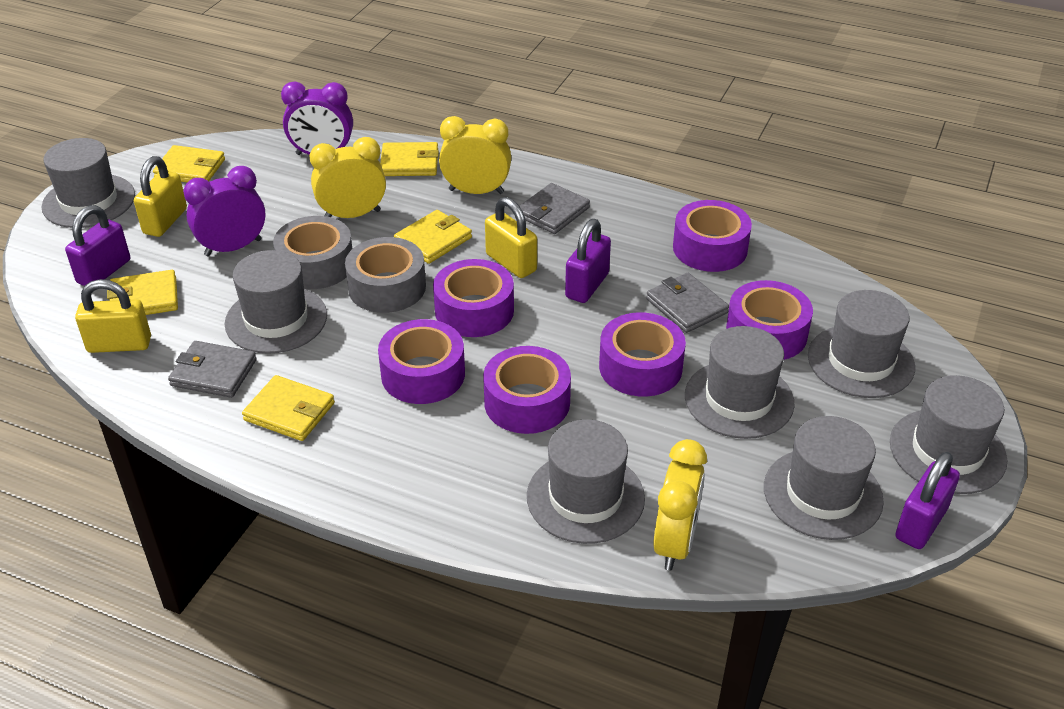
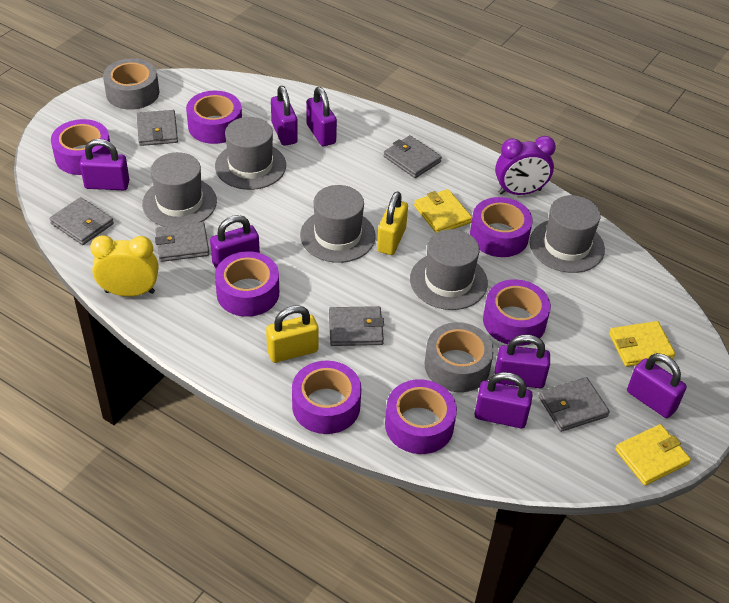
grey hat: [42,138,135,228] [224,250,327,354] [527,419,645,544] [685,326,795,439] [764,416,884,540] [808,290,915,398] [890,375,1007,494] = 7 -> [142,152,217,226] [215,117,286,190] [300,185,376,263] [410,229,488,310] [530,195,605,273] = 5
grey wallet: [168,341,257,398] [520,183,590,234] [646,273,729,333] = 3 -> [49,197,114,245] [137,110,178,146] [155,222,209,262] [329,306,384,346] [383,135,442,178] [539,377,610,432] = 6
purple clock: [183,166,266,257] [281,81,353,155] = 2 -> [495,136,556,195] = 1
purple padlock: [65,205,130,286] [565,219,611,303] [895,452,960,549] = 3 -> [80,139,130,190] [210,215,260,268] [271,86,298,146] [306,87,337,146] [474,372,533,428] [495,335,550,388] [627,353,687,418] = 7
purple tape: [378,319,465,404] [433,259,514,337] [483,346,571,434] [599,312,686,397] [673,200,752,272] [726,280,813,360] = 6 -> [51,119,111,175] [186,91,242,144] [215,251,279,317] [292,361,361,434] [385,379,457,454] [470,197,533,257] [483,279,551,346] = 7
yellow clock: [310,137,386,218] [439,116,511,194] [653,439,707,571] = 3 -> [90,235,159,297] = 1
yellow padlock: [75,279,151,353] [134,156,187,237] [485,197,537,278] = 3 -> [266,305,319,363] [377,191,408,255] = 2
yellow wallet: [107,270,178,315] [153,145,225,182] [242,375,335,441] [380,142,439,176] [394,210,472,264] = 5 -> [414,189,472,233] [609,321,675,367] [615,424,691,486] = 3

